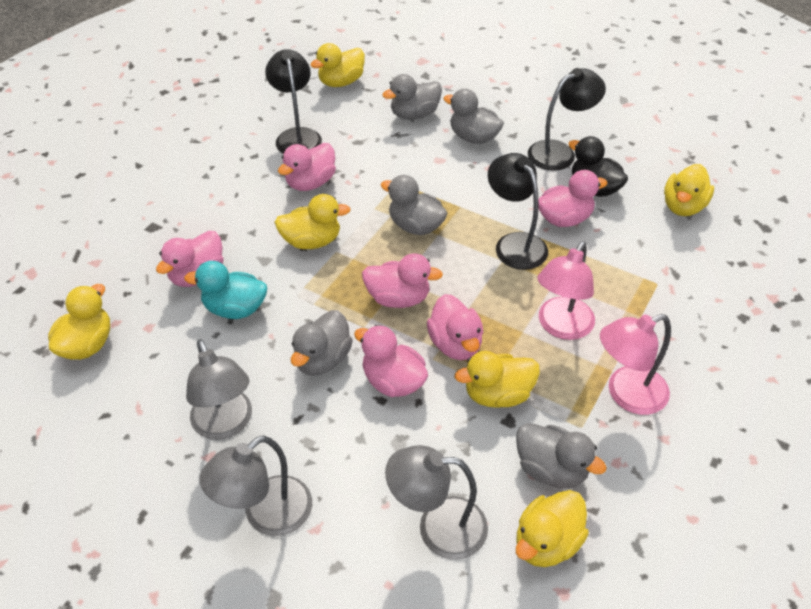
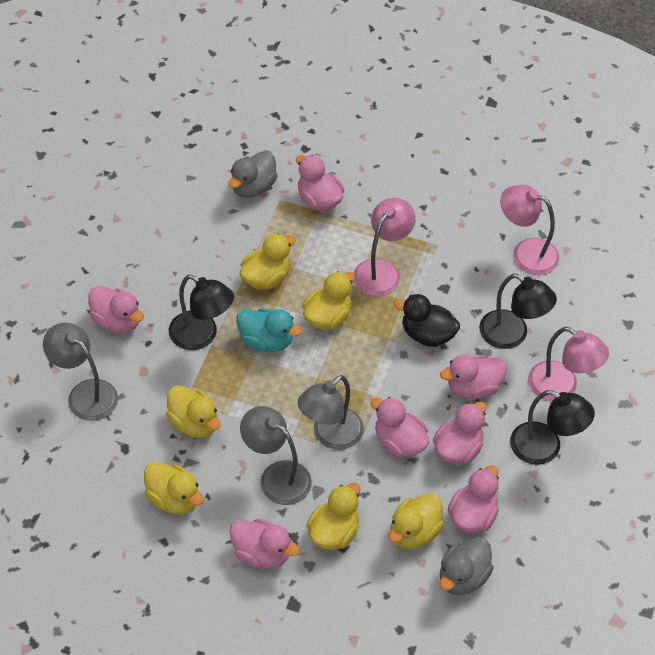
grey duck: [291,310,353,376] [381,175,448,235] [382,74,442,120] [443,88,504,144] [516,423,607,488] = 5 -> [228,150,278,198] [440,537,494,595] = 2
pink duck: [156,231,223,287] [278,143,336,191] [354,325,428,397] [362,253,443,308] [427,294,484,360] [538,170,608,227] = 6 -> [88,286,144,333] [230,519,300,569] [296,155,344,211] [371,397,429,458] [433,401,487,464] [440,355,507,399] [447,465,499,533] = 7
pink lamp: [537,241,595,340] [600,314,671,415] = 2 -> [354,198,416,297] [500,185,559,275] [528,327,609,401] = 3

